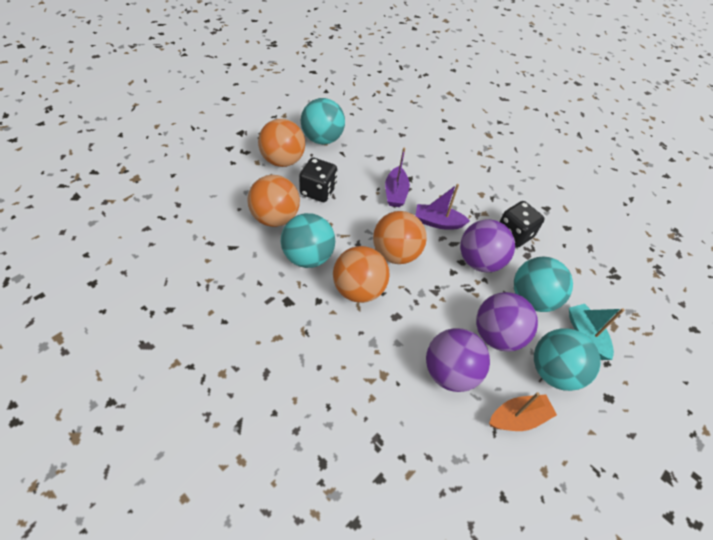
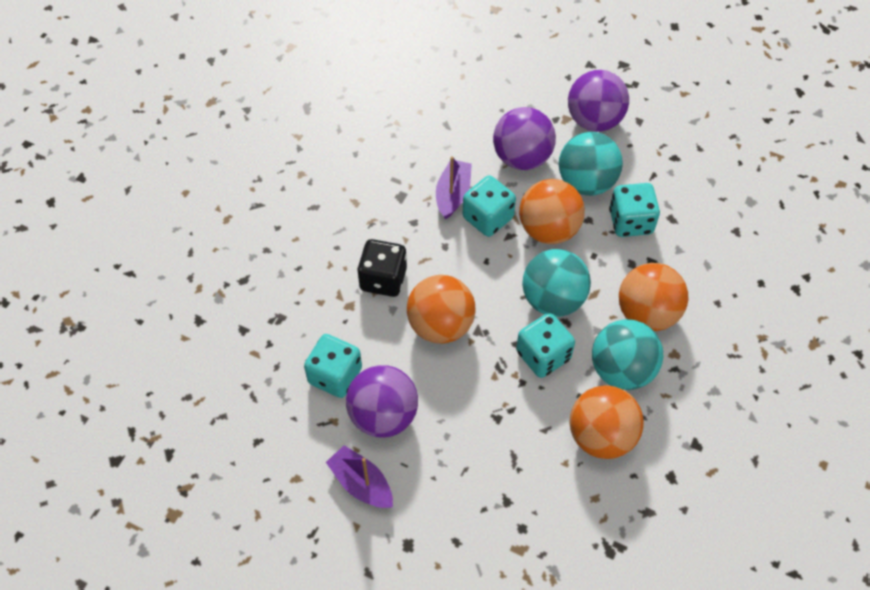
black dice: [299,158,337,202] [499,201,545,248] = 2 -> [357,239,407,297] = 1
orange boat: [489,392,557,431] = 1 -> none = 0
turquoise ball: [281,213,335,268] [301,98,345,144] [514,256,573,312] [534,328,601,391] = 4 -> [522,249,591,317] [559,132,623,196] [592,319,663,390] = 3
turquoise boat: [569,304,624,360] = 1 -> none = 0
turquoise dice: none = 0 -> [304,334,362,398] [462,176,516,237] [516,313,575,378] [609,183,660,237] = 4

